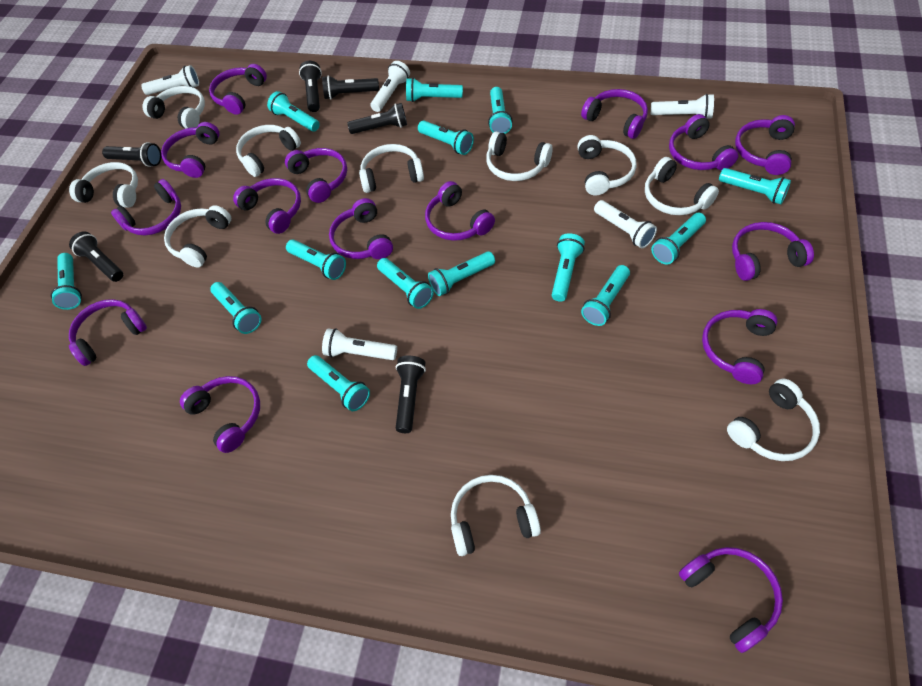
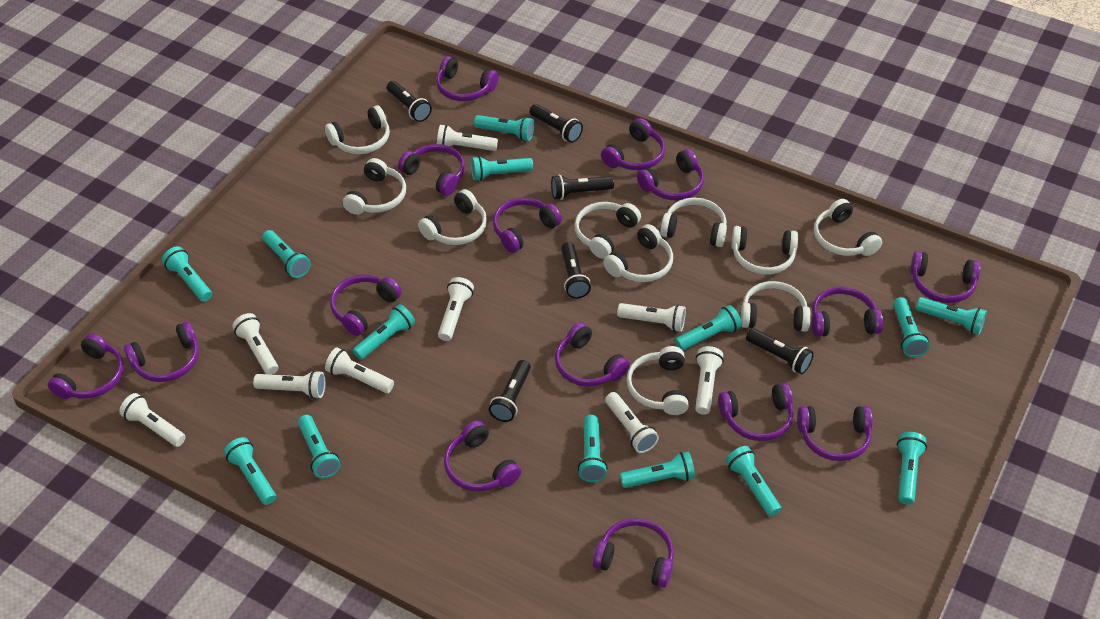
white flashlight: [141,65,199,95] [322,328,397,360] [370,61,410,112] [594,200,657,248] [651,94,714,119] = 5 -> [119,393,186,447] [232,313,278,375] [253,370,325,399] [325,347,394,393] [437,125,498,151] [438,277,474,341] [605,392,659,453] [617,303,686,332] [695,346,724,415] = 9

